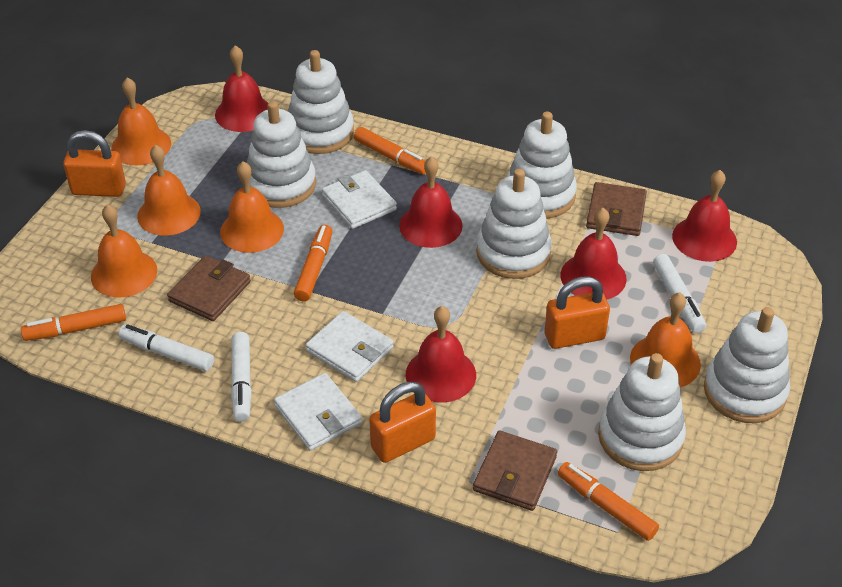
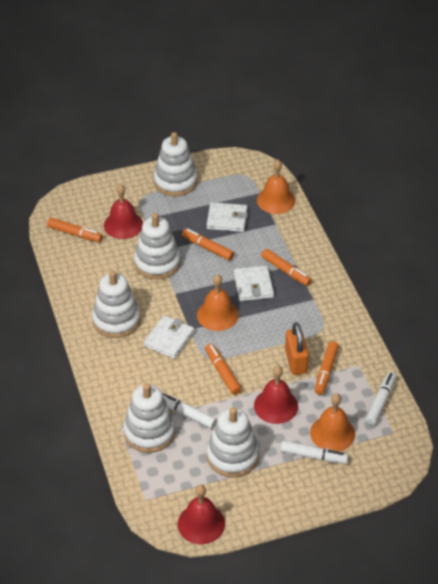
brown wallet: [167,256,251,321] [473,431,557,511] [586,182,647,236] = 3 -> none = 0
orange bell: [91,204,157,298] [111,77,171,165] [137,145,201,236] [220,161,284,253] [630,293,701,387] = 5 -> [197,274,239,331] [257,160,295,214] [310,393,355,452] = 3
orange marker: [21,304,126,341] [294,225,333,301] [354,127,426,174] [558,462,659,541] = 4 -> [47,218,103,242] [182,229,234,261] [205,344,241,395] [261,249,312,286] [315,341,339,395] = 5
orange padlock: [63,130,126,197] [369,382,436,463] [544,276,610,349] = 3 -> [285,322,309,375] = 1
red bell: [215,45,268,132] [399,156,463,248] [406,306,476,403] [561,208,627,300] [672,170,737,262] = 5 -> [104,184,143,239] [178,485,225,544] [254,366,298,424] = 3
white stacking toy: [247,101,316,208] [288,50,354,154] [476,169,552,279] [507,111,577,219] [598,353,686,471] [704,307,790,423] = 6 -> [92,270,141,338] [123,383,176,453] [134,213,181,279] [154,132,198,197] [207,407,259,477] = 5

